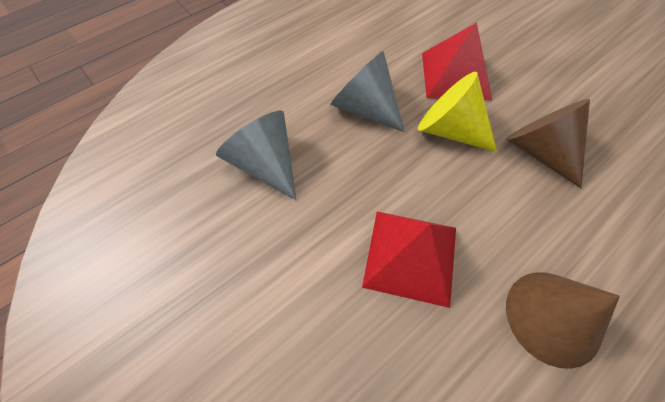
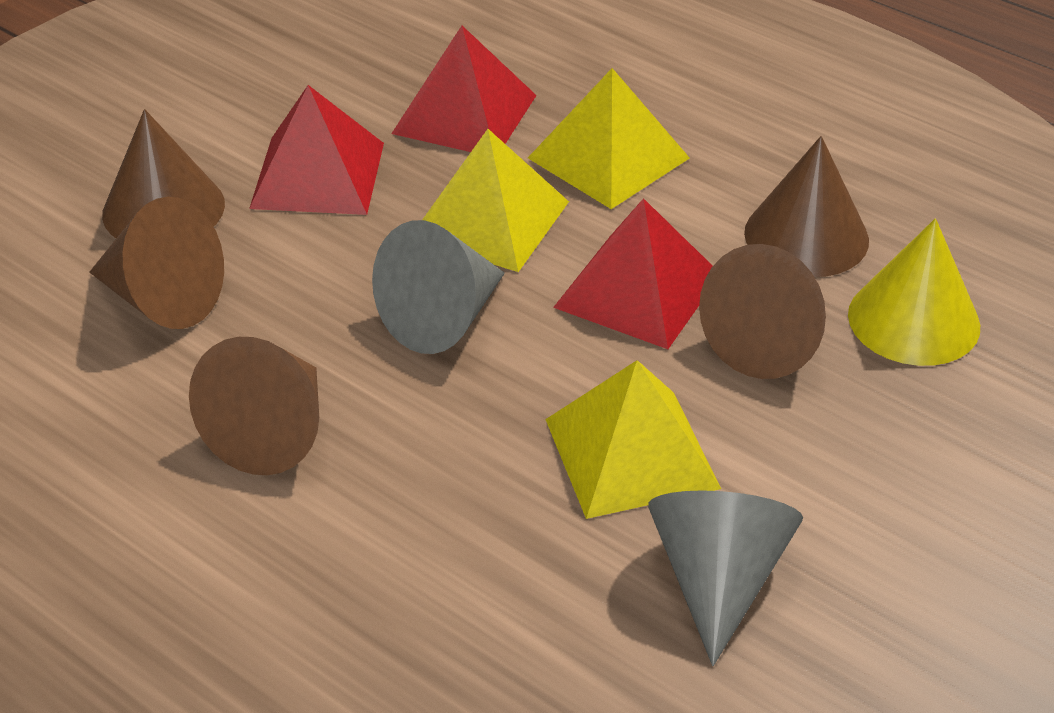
brown cone: [506,99,590,188] [506,272,620,369] = 2 -> [89,197,224,329] [102,109,225,238] [189,337,319,475] [699,244,826,379] [744,136,869,277] = 5
red pyramid: [362,212,456,308] [422,22,492,101] = 2 -> [249,85,384,215] [391,26,537,152] [553,198,713,349] = 3
yellow pyramid: none = 0 -> [422,129,569,272] [528,68,690,209] [545,360,721,519] = 3

